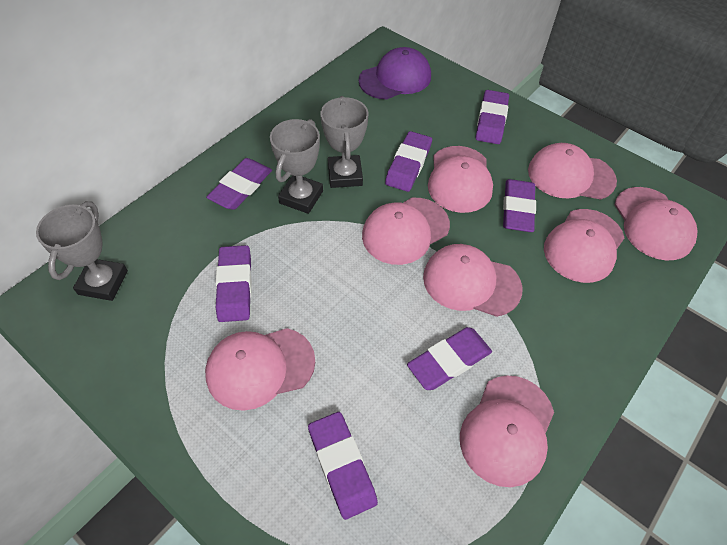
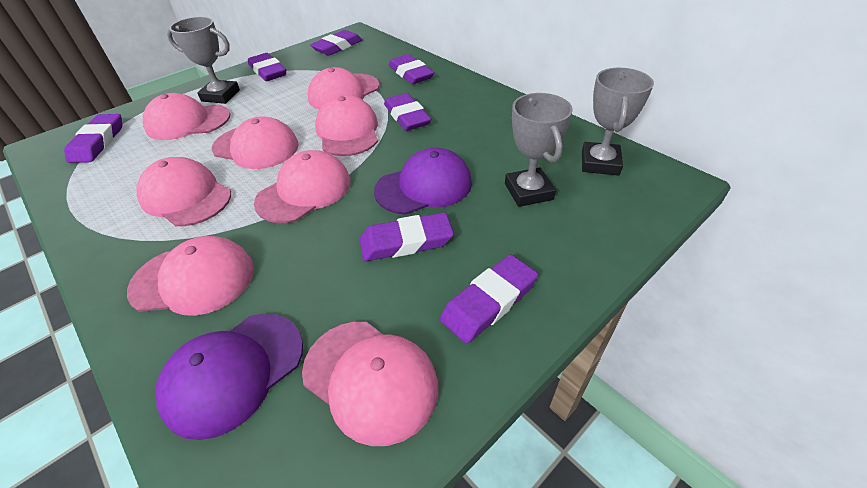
purple cap: [358,47,431,100] = 1 -> [156,314,303,440] [374,147,472,215] = 2

